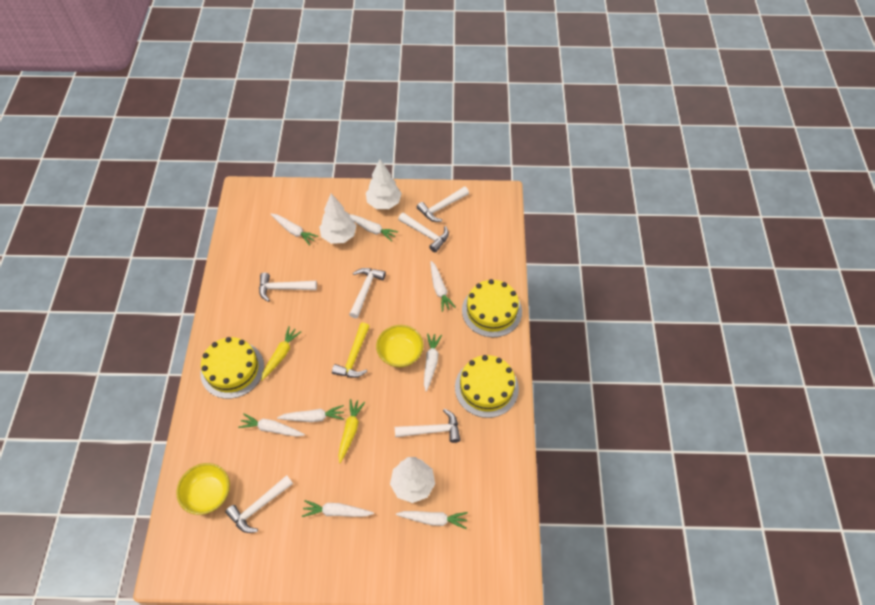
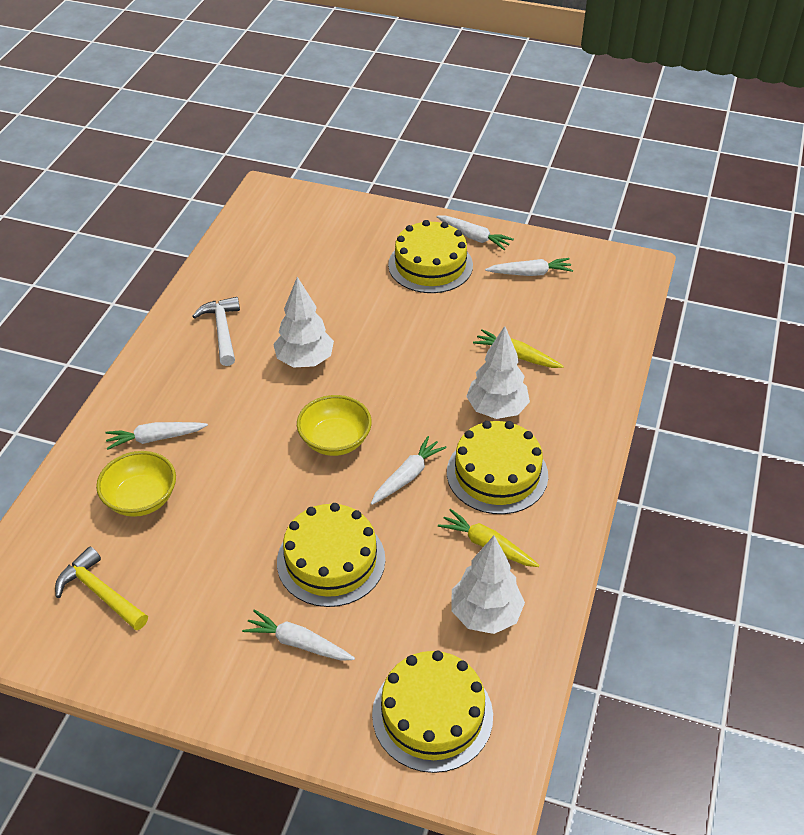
white carrot: [238,413,305,437] [271,214,318,245] [277,405,344,422] [302,500,374,517] [349,214,398,242] [396,511,468,529] [424,333,442,392] [430,261,456,312] = 8 -> [105,422,208,450] [242,609,355,661] [371,436,447,505] [437,216,514,250] [485,258,573,276] = 5
white hammer: [225,475,293,533] [259,273,317,302] [349,268,386,319] [395,409,460,443] [398,212,449,252] [417,186,469,222] = 6 -> [192,297,240,366] = 1
yellow cake: [200,337,264,399] [455,355,519,418] [462,279,522,337] = 3 -> [277,503,385,607] [372,650,493,773] [388,220,473,293] [447,421,548,514] = 4

